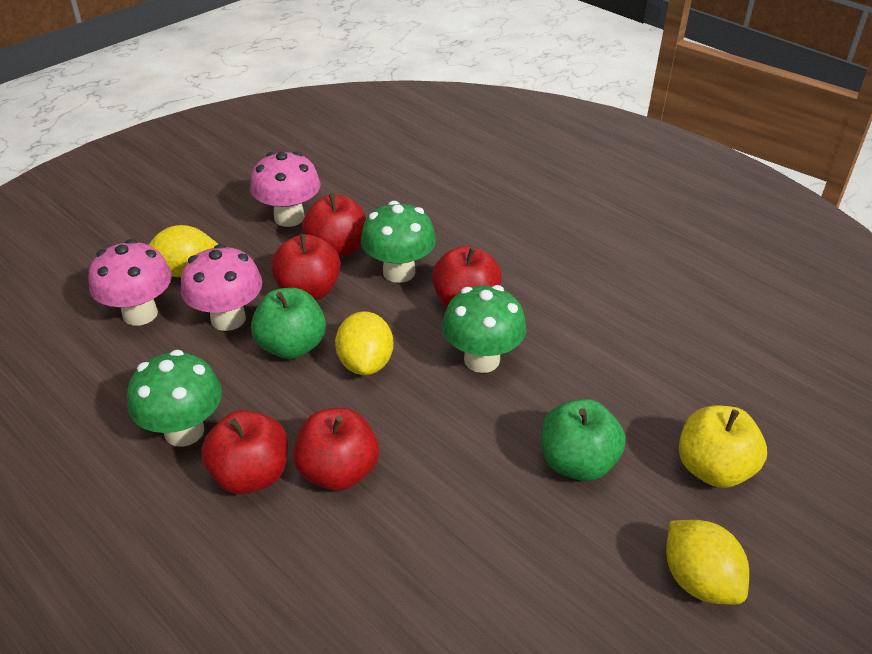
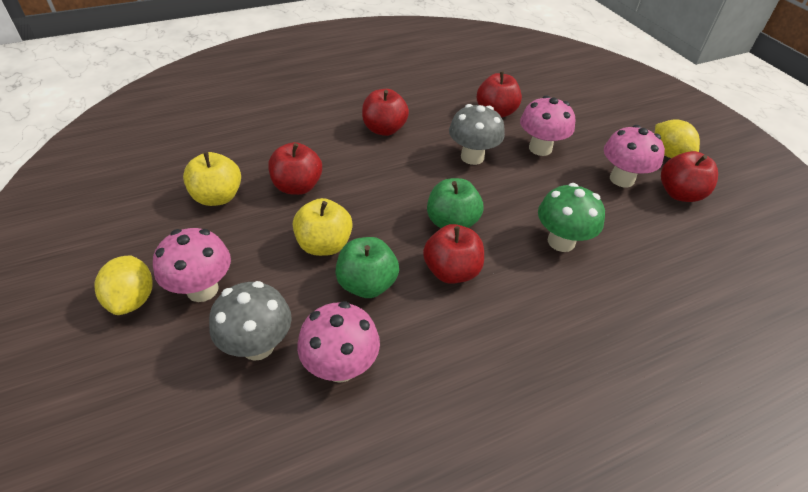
green mushroom: [127,350,222,447] [361,201,436,283] [442,285,526,373] = 3 -> [538,183,605,252] = 1
grey mushroom: none = 0 -> [209,281,292,361] [449,104,505,165] = 2
pink mushroom: [89,239,172,326] [181,244,262,331] [250,151,320,227] = 3 -> [153,228,231,302] [297,301,380,383] [520,95,575,156] [604,125,665,187] = 4
yellow apple: [679,405,767,488] = 1 -> [183,152,241,206] [293,198,353,256] = 2
yellow lemon: [149,225,218,277] [335,311,393,375] [666,520,749,605] = 3 -> [94,255,152,315] [654,119,700,158] = 2

